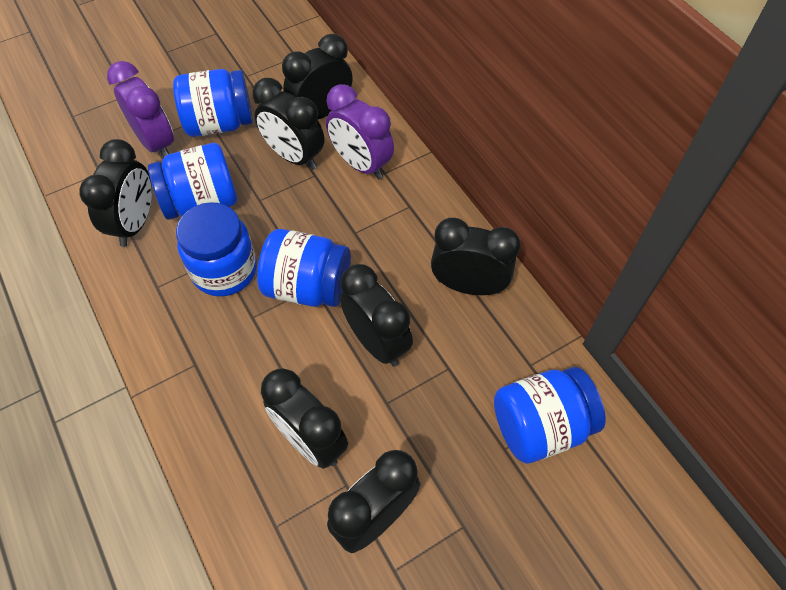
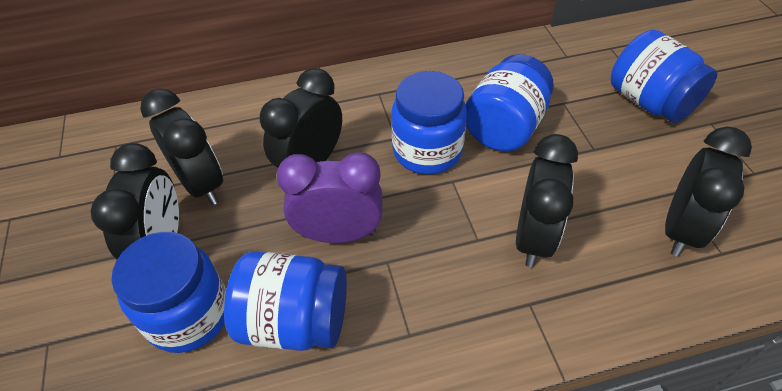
black clock: [79,139,152,247] [252,78,324,170] [261,368,348,469] [282,34,353,120] [327,450,421,553] [340,264,413,367] [431,218,521,295] = 7 -> [90,143,179,260] [140,88,223,205] [260,68,342,168] [516,134,578,267] [665,126,752,257] = 5
purple clock: [107,61,174,157] [326,84,394,180] = 2 -> [276,152,382,243] = 1

